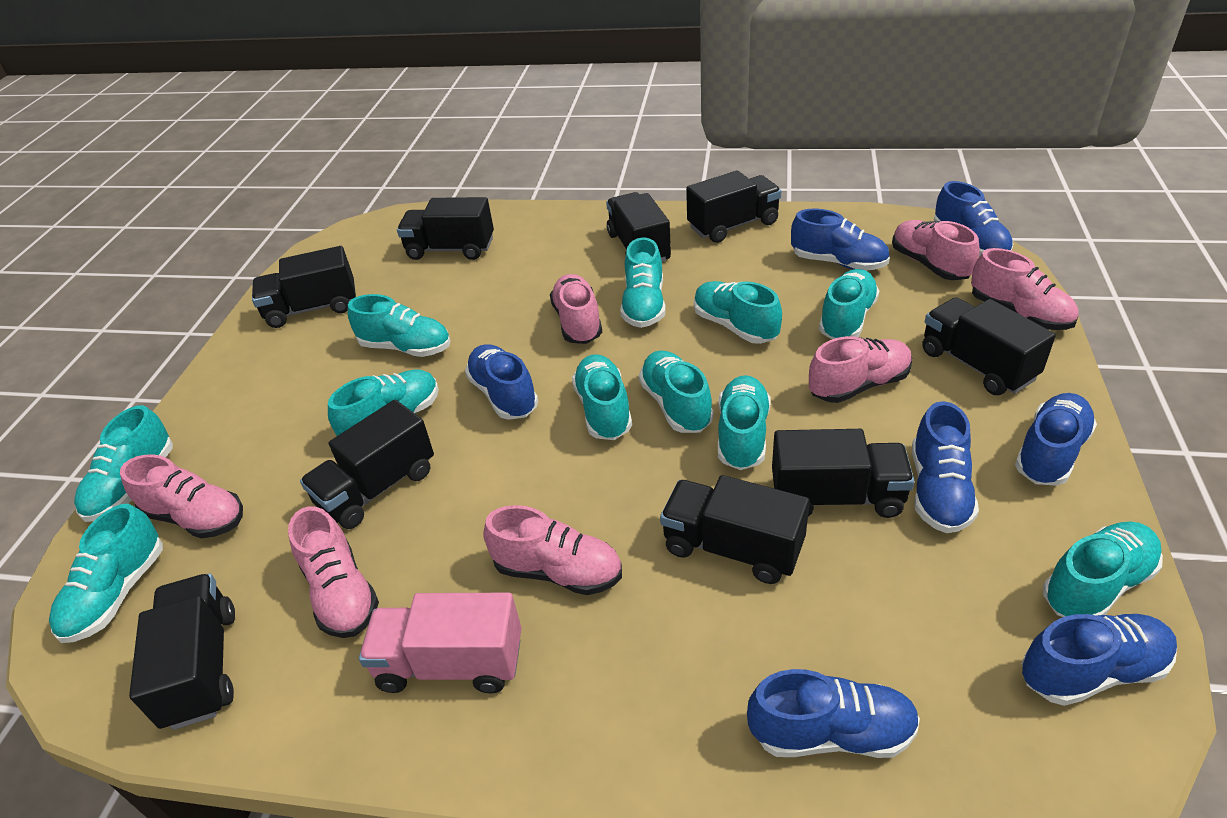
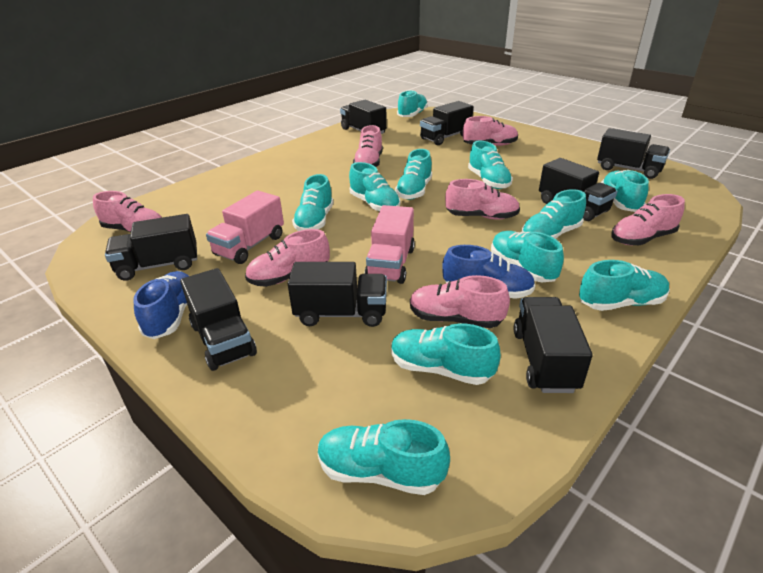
black truck: [129,573,235,730] [252,246,356,328] [300,400,434,529] [397,197,494,260] [606,192,671,262] [660,475,810,584] [686,170,781,243] [772,429,915,518] [922,297,1056,395] = 9 -> [105,214,197,281] [180,268,257,371] [288,262,387,327] [340,100,387,134] [420,101,473,145] [513,297,593,393] [539,158,617,221] [597,128,670,179] = 8
blue shoe: [465,344,538,420] [747,669,920,758] [791,209,890,270] [912,401,979,533] [934,181,1013,257] [1015,393,1097,486] [1022,614,1177,706] = 7 -> [133,271,189,339] [442,245,535,299] = 2
pink truck: [359,593,522,694] = 1 -> [206,191,284,264] [365,205,415,284] = 2

